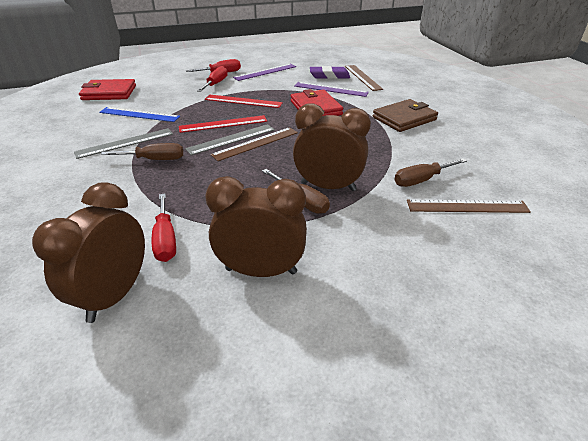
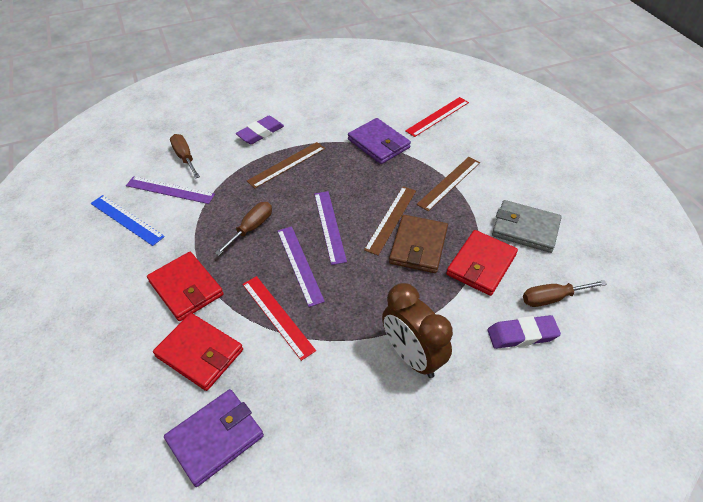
brown clock: [32,183,145,323] [205,176,307,277] [293,104,371,191] = 3 -> [382,283,453,378] = 1
grey ruler: [74,128,173,159] [185,124,275,155] = 2 -> none = 0
grey wallet: none = 0 -> [492,200,562,253] = 1
purple eraser: [310,66,350,79] = 1 -> [236,116,284,144] [487,315,561,349] = 2
purple ruler: [233,64,296,81] [295,82,369,97] = 2 -> [126,176,215,204] [277,226,325,307] [314,191,347,265] = 3
purple wallet: none = 0 -> [164,389,264,487] [348,118,411,164] = 2
red screwdriver: [152,194,176,262] [186,59,241,72] [197,66,228,92] = 3 -> none = 0
red wallet: [79,79,136,100] [291,89,343,116] = 2 -> [147,252,224,321] [153,313,243,391] [446,230,518,296] = 3

